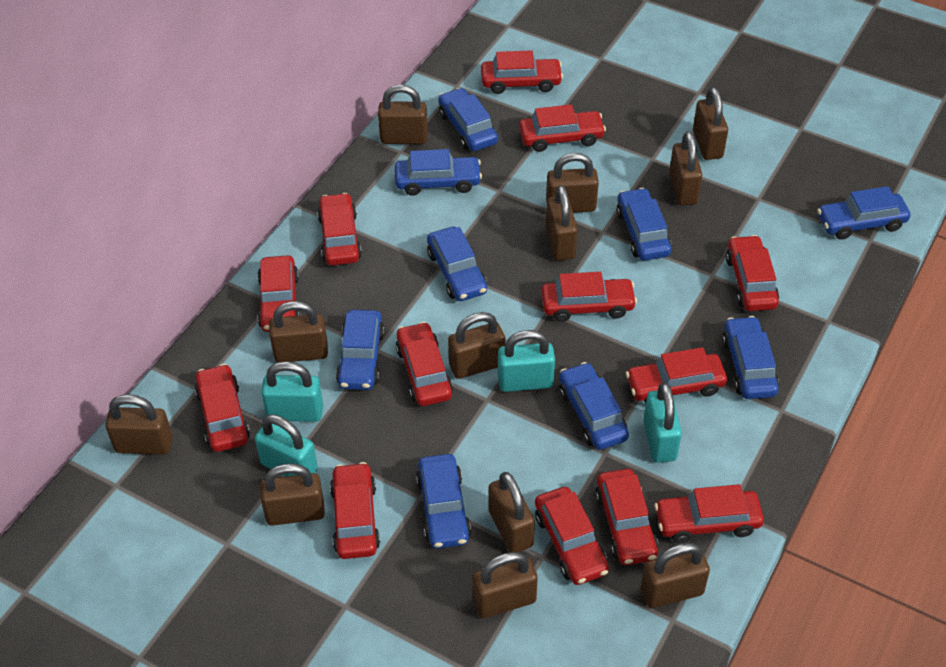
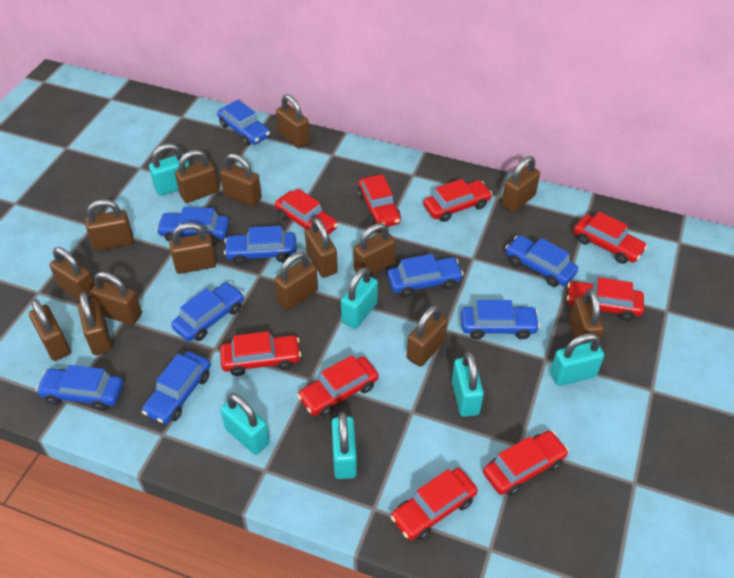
brown padlock: [105,394,173,455] [260,463,325,526] [269,301,328,363] [378,85,428,144] [448,312,505,379] [472,552,538,618] [489,472,535,552] [545,185,578,261] [546,153,599,213] [641,543,710,608] [669,131,702,205] [693,87,728,160] = 12 -> [29,299,71,361] [50,247,95,301] [78,292,112,355] [85,199,134,251] [90,272,142,325] [169,223,216,274] [175,150,219,203] [220,153,262,206] [274,252,318,310] [276,94,310,148] [305,217,338,278] [353,223,395,276] [407,305,448,367] [502,156,540,212] [569,289,604,344] = 15
red car: [195,364,250,452] [257,255,300,332] [317,193,362,265] [330,462,380,559] [396,322,453,406] [481,50,563,94] [519,104,606,152] [535,487,609,585] [541,272,637,322] [595,469,658,565] [626,347,727,404] [654,484,764,543] [726,235,779,311] = 13 -> [220,331,301,376] [275,189,338,235] [297,355,379,417] [358,174,401,227] [390,468,478,540] [424,179,492,222] [483,431,569,495] [567,277,644,321] [574,211,648,264] = 9
turquoise padlock: [255,414,318,476] [261,361,323,422] [498,330,555,392] [644,382,682,463] = 4 -> [149,143,190,196] [221,393,270,455] [331,412,357,479] [341,267,378,329] [452,351,484,417] [550,333,604,386] = 6

